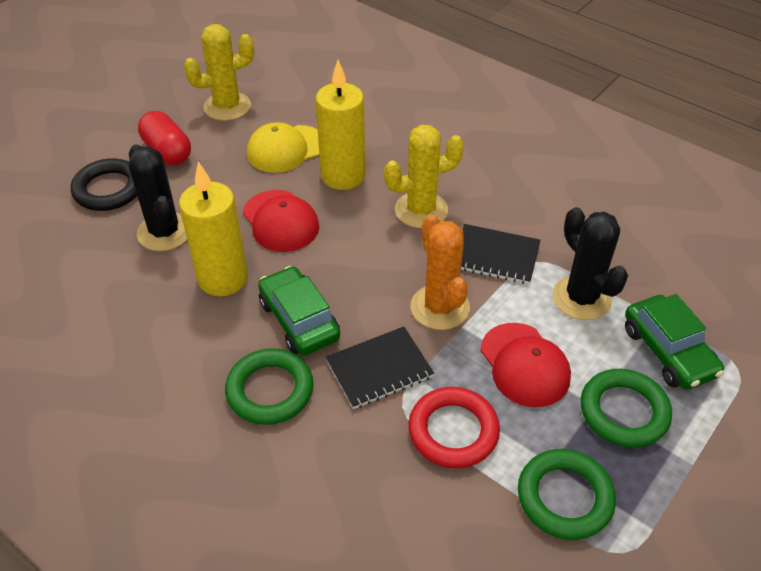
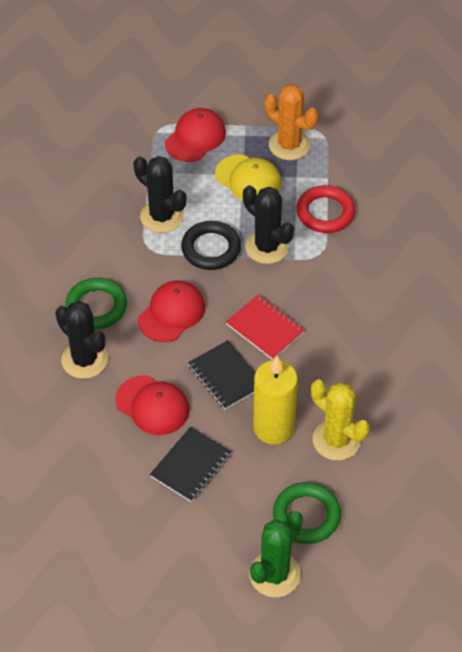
black cactus: [129,144,187,251] [552,207,628,320] = 2 -> [55,301,108,379] [133,156,186,233] [243,185,294,264] = 3
green cactus: none = 0 -> [249,511,303,597] = 1
green car: [258,266,340,355] [625,294,724,390] = 2 -> none = 0
green ring: [225,348,313,425] [518,449,616,540] [581,369,672,448] = 3 -> [65,278,127,329] [273,482,341,544] = 2
red cap: [243,190,319,252] [480,323,571,407] = 2 -> [115,375,190,435] [138,281,205,342] [165,108,226,162] = 3
red capsule: [138,111,191,165] = 1 -> none = 0
red notebook: none = 0 -> [226,294,305,360] = 1
yellow cactus: [184,24,254,121] [384,125,464,228] = 2 -> [311,380,370,461] = 1
yellow candle: [179,162,248,296] [315,60,365,190] = 2 -> [253,356,298,444] = 1

